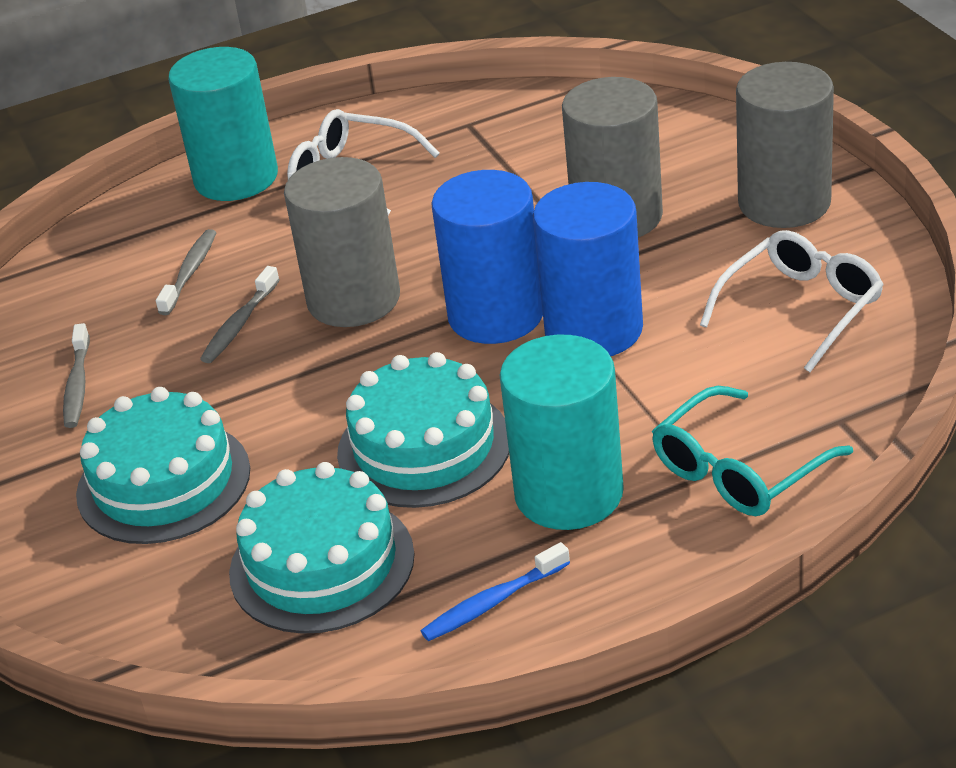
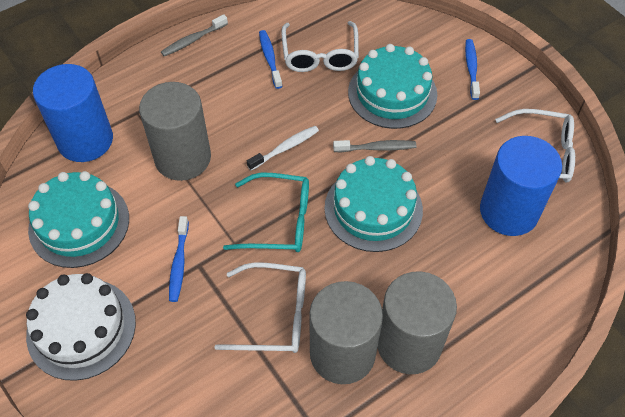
blue toothbrush: [421,542,570,641] = 1 -> [169,216,189,302] [259,30,282,89] [465,39,480,100] = 3
grey toothbrush: [63,323,90,428] [156,229,216,315] [200,266,280,363] = 3 -> [161,14,228,56] [333,140,416,152] = 2
turquoise cylinder: [168,47,278,201] [500,335,624,530] = 2 -> none = 0
white cake: none = 0 -> [26,273,136,381] = 1
white glasses: [287,109,440,215] [700,230,884,372] = 2 -> [214,263,306,353] [281,21,359,72] [495,109,575,183] = 3
white toothbrush: none = 0 -> [247,126,319,171] = 1

